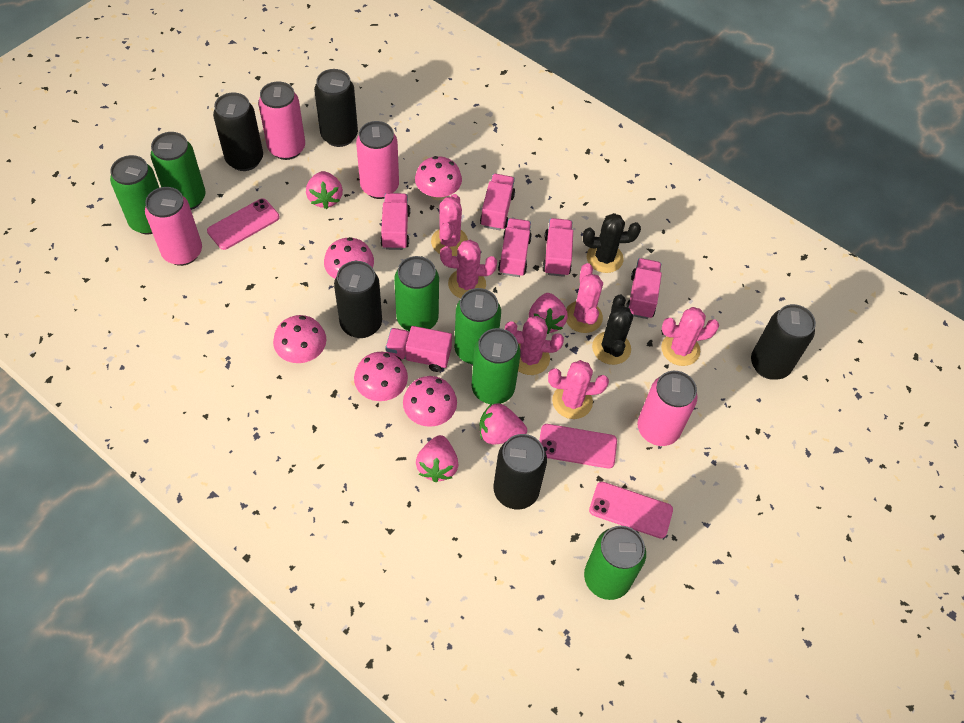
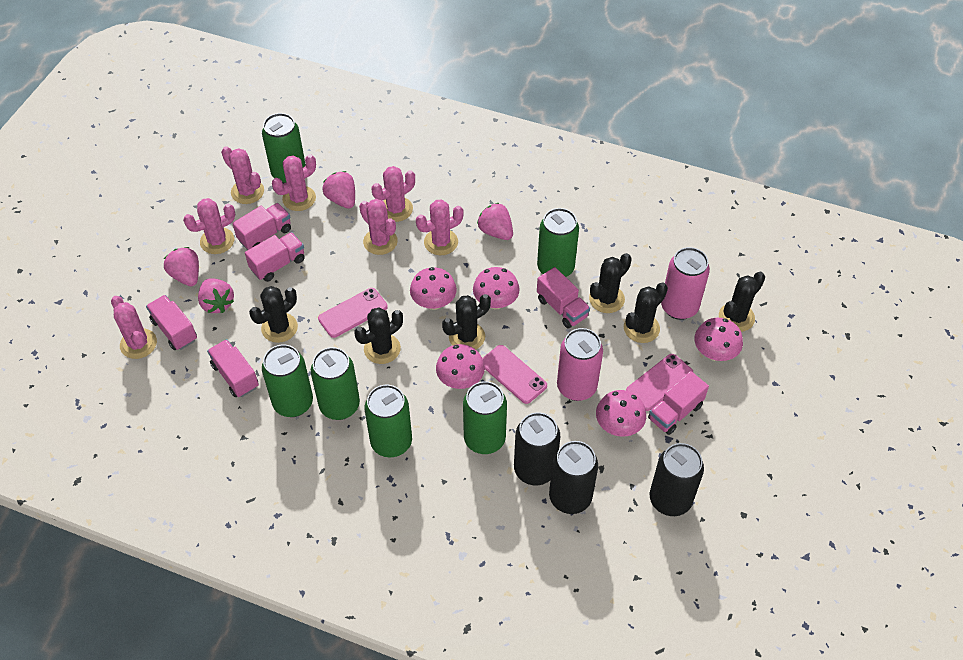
black cactus: [583,213,641,273] [592,295,633,365] = 2 -> [249,286,298,343] [355,307,403,364] [442,294,491,350] [589,253,632,313] [624,282,668,343] [719,272,765,332] = 6
black can: [213,92,263,171] [314,69,358,147] [334,261,382,338] [494,434,547,509] [751,304,816,380] = 5 -> [514,412,560,485] [549,441,598,514] [650,443,704,516] = 3
pink cactus: [431,194,468,256] [440,240,497,299] [505,316,564,375] [548,360,609,419] [566,263,603,333] [661,307,719,366] = 6 -> [111,296,157,359] [183,198,235,254] [221,146,264,204] [272,154,316,211] [359,199,398,255] [371,166,415,222] [416,199,464,255] = 7
pink can: [145,187,202,266] [258,81,305,160] [356,121,399,199] [637,371,698,446] = 4 -> [557,328,603,401] [661,247,710,320] = 2

